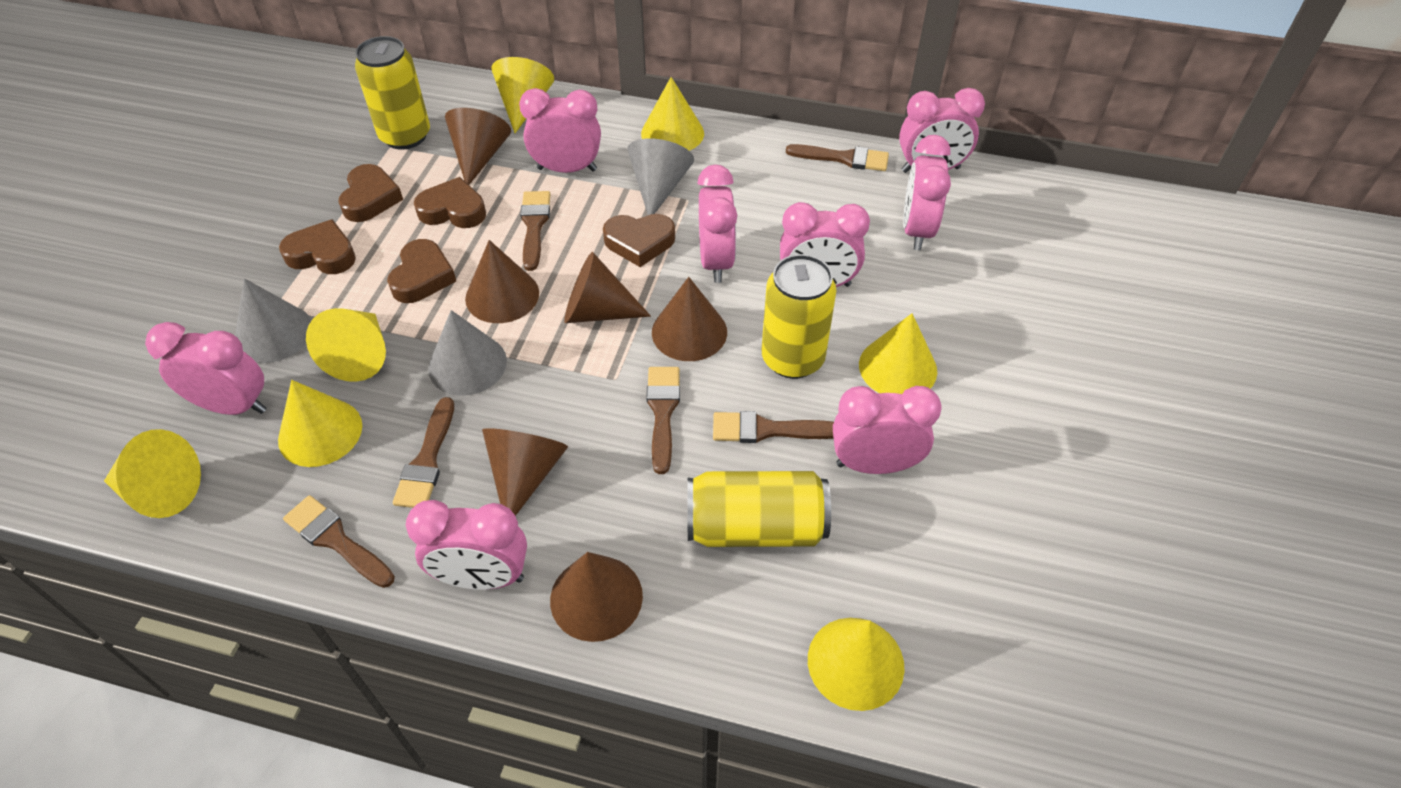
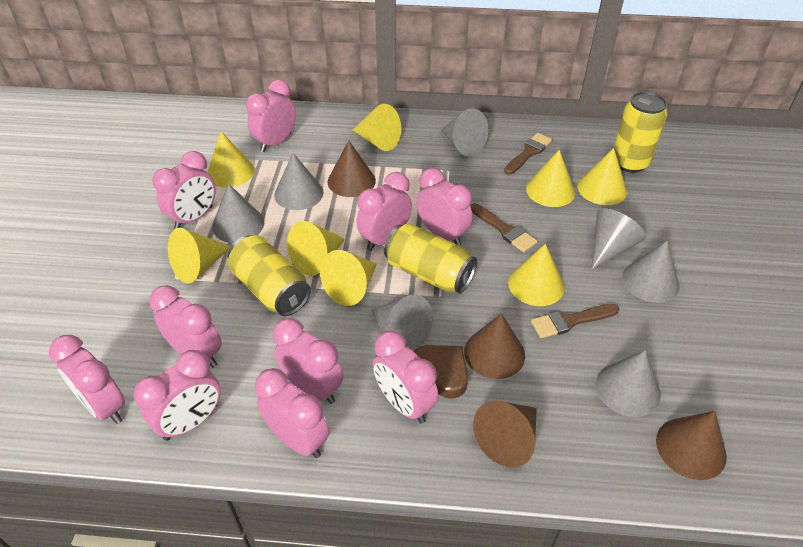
brown brush: [283,495,395,588] [393,397,454,508] [520,191,550,271] [646,367,680,474] [713,411,834,443] [786,144,889,171] = 6 -> [470,203,538,252] [504,133,552,175] [531,304,619,338] = 3
brown cone: [445,108,511,185] [465,240,539,323] [482,428,568,516] [550,552,643,642] [564,252,651,323] [652,277,727,361] = 6 -> [327,140,376,197] [464,313,525,379] [473,401,537,467] [656,411,727,480] = 4
brown heart: [279,219,356,274] [339,164,403,222] [387,239,456,303] [414,177,486,228] [603,214,675,267] = 5 -> [414,345,468,399] = 1
grey cone: [235,278,312,363] [428,310,507,396] [627,138,694,215] = 3 -> [213,184,264,243] [274,153,324,210] [371,294,433,352] [441,108,488,156] [591,208,646,270] [596,350,661,417] [622,241,679,303] = 7
pink clock: [145,322,266,415] [406,500,527,590] [519,88,601,173] [697,165,737,283] [780,202,870,287] [833,386,941,474] [899,88,985,173] [903,135,951,250] = 8 -> [49,335,125,424] [133,350,221,441] [149,285,222,368] [152,151,216,229] [246,79,296,152] [255,368,329,458] [273,318,344,404] [356,172,412,251] [373,331,439,423] [417,168,473,246] = 10
yellow cone: [104,429,201,518] [278,380,362,467] [306,308,386,382] [492,57,554,133] [641,77,704,151] [808,618,905,711] [859,313,937,394] = 7 -> [168,228,231,283] [207,132,255,188] [287,221,345,276] [320,250,377,306] [353,104,401,151] [508,244,565,306] [526,150,575,207] [578,148,627,205] = 8

